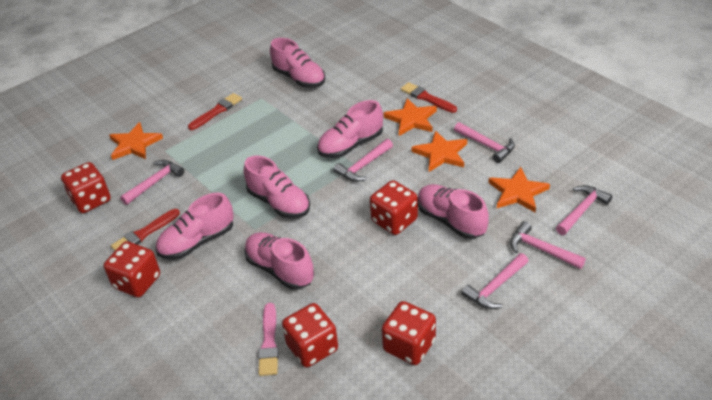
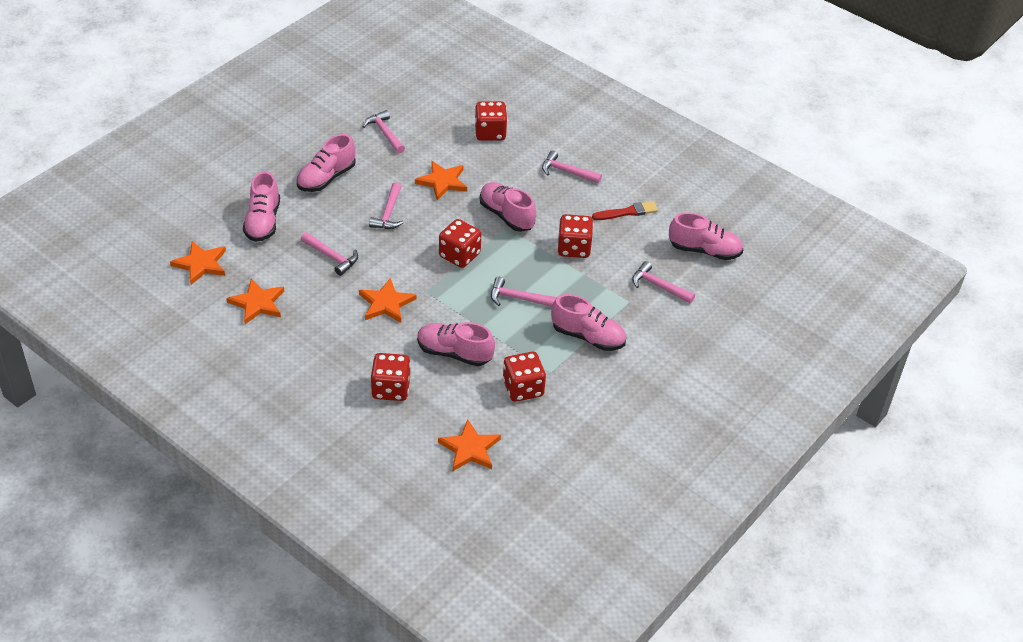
orange star: [109,122,163,160] [384,98,437,136] [411,130,467,172] [488,167,550,212] = 4 -> [170,241,226,285] [226,278,284,324] [359,278,416,323] [415,161,467,200] [438,419,501,471] = 5
pink brush: [258,303,279,376] = 1 -> none = 0
red brush: [111,209,180,251] [188,93,242,130] [401,82,457,113] = 3 -> [592,201,658,220] = 1

